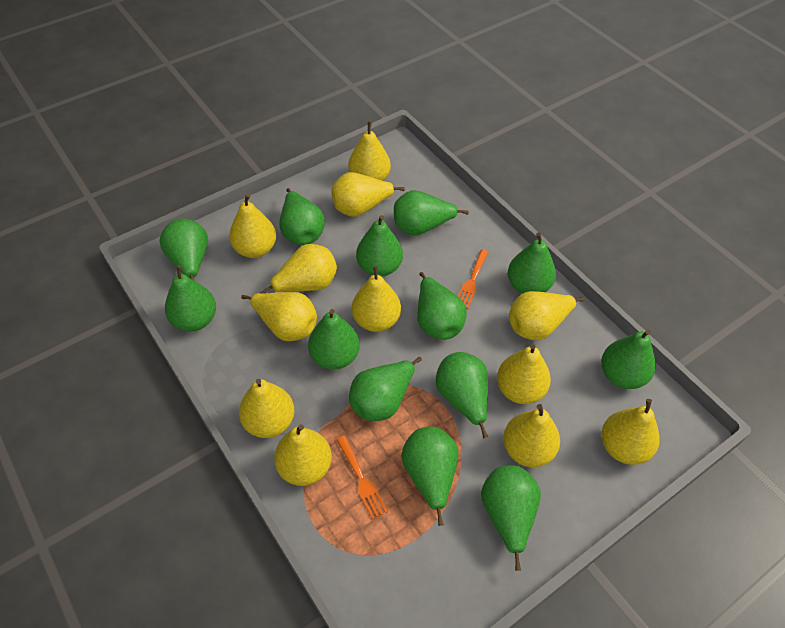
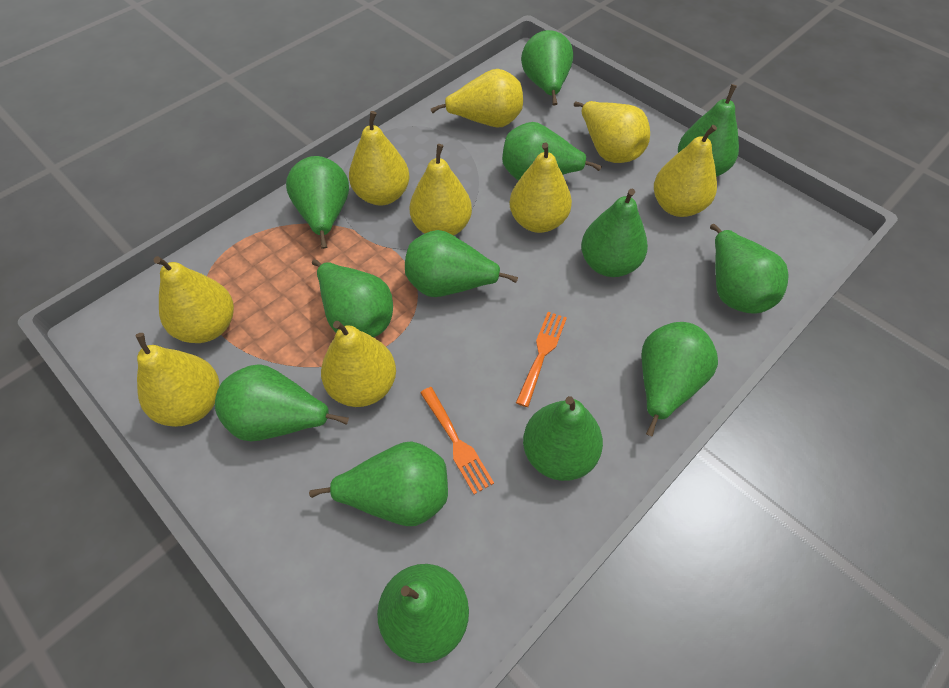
yellow pear: [229,194,276,258] [239,379,295,438] [241,292,317,341] [260,244,337,294] [274,424,332,486] [331,172,405,217] [348,121,391,181] [352,266,401,332] [497,344,551,404] [503,404,560,467] [509,291,585,340] [601,399,660,465] = 12 -> [135,333,219,427] [154,256,234,343] [321,321,396,407] [349,111,410,205] [410,144,472,235] [431,69,523,128] [510,143,572,233] [574,101,650,163] [654,125,717,217] = 9

